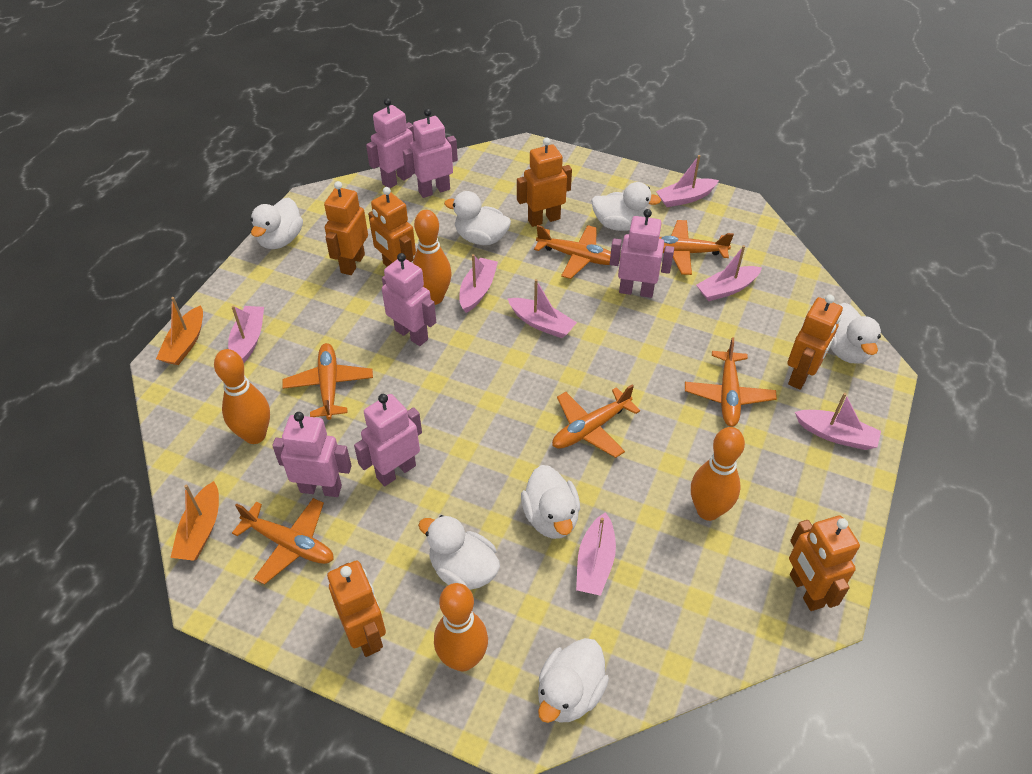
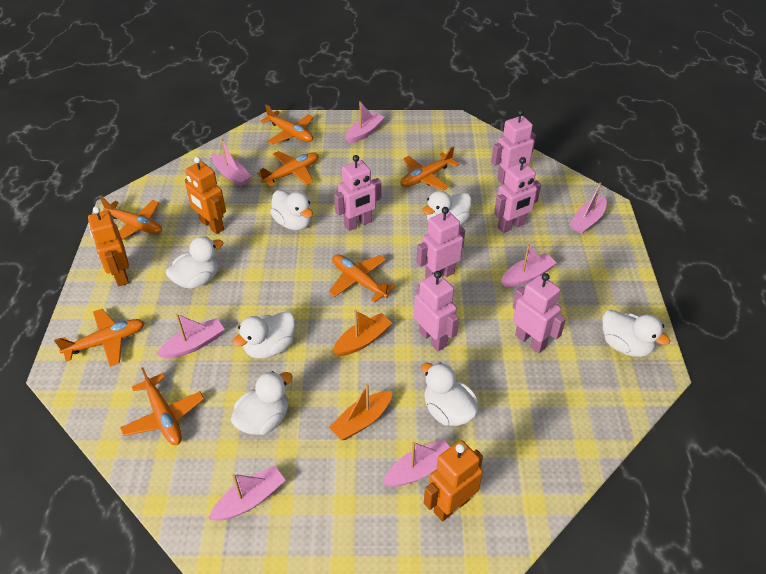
orange bowling pin: [214,349,270,444] [413,210,452,305] [434,583,488,671] [691,427,745,521] = 4 -> none = 0
orange plane: [232,498,334,585] [282,343,373,420] [534,225,611,279] [552,384,640,458] [659,220,734,275] [685,337,777,427] = 6 -> [54,309,145,367] [100,197,162,240] [120,367,204,445] [257,151,318,186] [260,104,314,145] [328,254,396,302] [400,147,459,191] = 7
orange robot: [324,181,368,275] [327,561,386,657] [368,187,416,267] [517,137,572,227] [787,295,843,390] [789,516,860,611] = 6 -> [88,206,129,286] [185,157,226,234] [424,440,483,522] = 3

